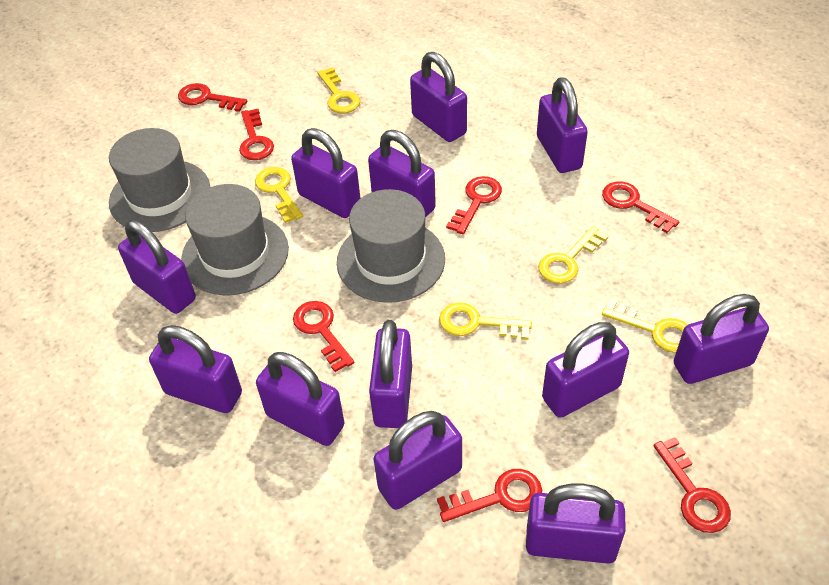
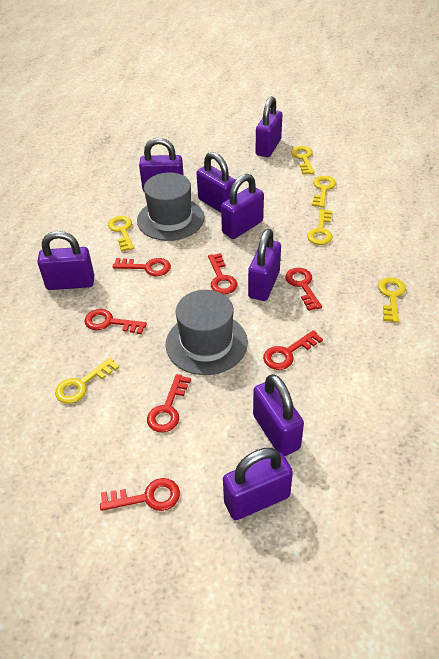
grey hat: [109,128,210,232] [181,184,289,295] [337,189,445,303] = 3 -> [137,173,204,241] [166,290,248,375] = 2
purple padlock: [118,220,196,314] [149,325,242,413] [256,352,345,446] [291,128,361,218] [368,130,436,218] [369,320,412,428] [374,411,462,510] [410,52,467,142] [526,484,626,564] [537,77,588,173] [542,322,629,418] [674,294,769,384] = 12 -> [37,231,94,290] [139,138,184,191] [197,152,235,213] [221,174,264,239] [223,448,293,520] [248,229,281,301] [253,374,304,456] [256,96,282,157] = 8
yellow key: [255,167,303,223] [317,67,360,113] [439,302,532,340] [538,226,608,284] [602,299,688,353] = 5 -> [55,358,119,404] [108,216,134,251] [291,146,314,174] [307,209,333,245] [312,176,336,208] [378,277,406,323] = 6

